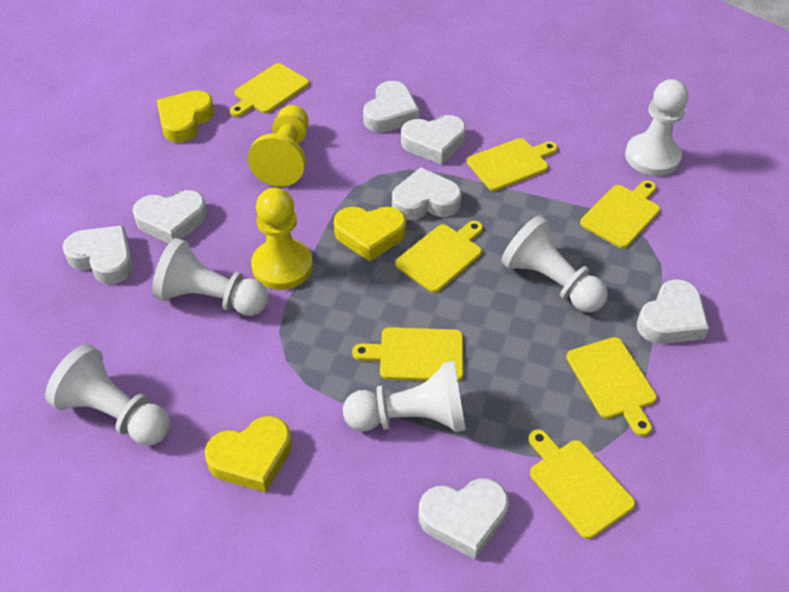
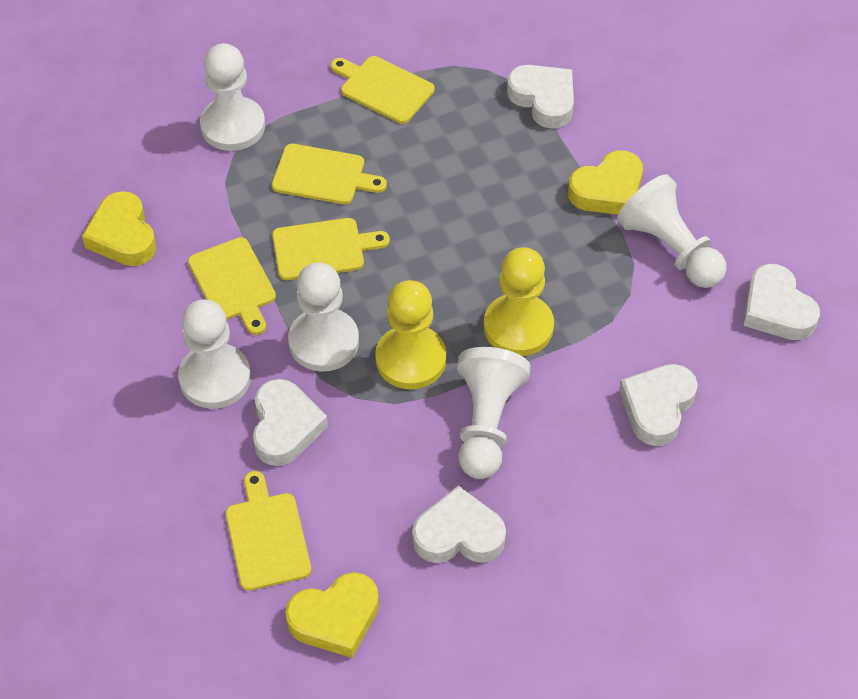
white heart: [63,225,133,284] [133,190,207,243] [363,81,419,133] [392,167,462,220] [401,115,466,165] [418,478,509,559] [637,279,709,344] = 7 -> [253,379,328,466] [412,486,506,563] [507,65,574,129] [619,364,698,446] [743,264,820,340] = 5
yellow cutting board: [230,63,309,117] [352,327,464,381] [395,221,483,293] [467,138,558,191] [529,430,635,539] [567,337,657,436] [580,180,660,248] = 7 -> [188,237,276,335] [226,471,311,591] [272,144,387,204] [272,218,390,280] [331,56,435,124] = 5

